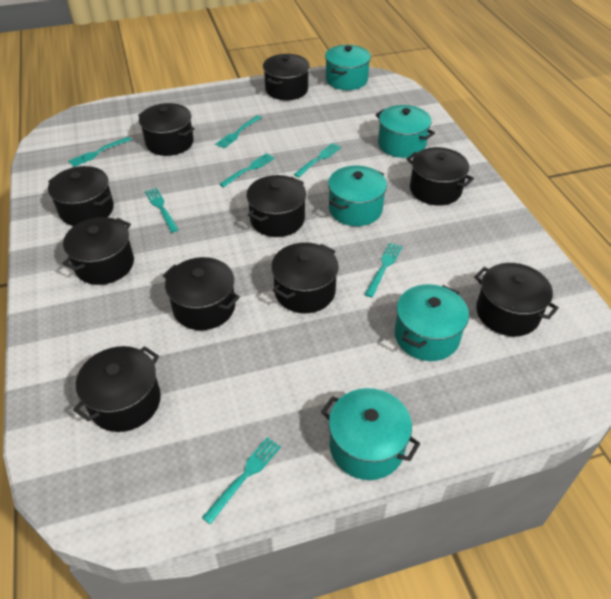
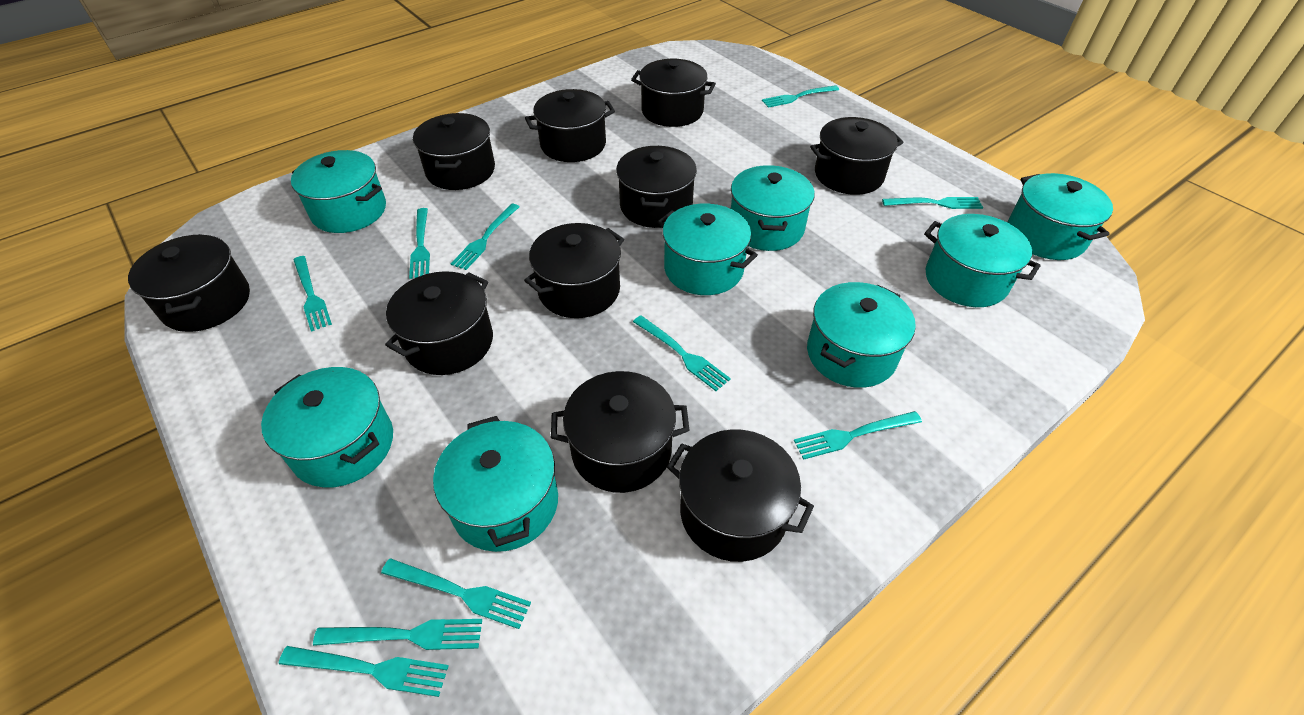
turquoise fork: [68,137,131,167] [145,188,179,232] [202,437,281,524] [215,115,262,148] [220,153,275,187] [294,143,341,177] [365,243,402,297] = 7 -> [279,646,448,697] [294,256,332,332] [313,619,482,650] [381,558,531,629] [409,208,430,279] [451,204,520,270] [633,315,731,391] [762,85,839,108] [794,411,922,460] [882,197,983,209] = 10
turquoise pot: [321,388,420,480] [325,45,371,90] [328,166,387,226] [375,105,435,158] [395,284,469,361] = 5 -> [261,367,393,488] [291,150,386,233] [433,416,558,552] [658,204,758,295] [731,165,815,251] [807,282,916,388] [924,214,1041,307] [1007,173,1113,260] = 8

